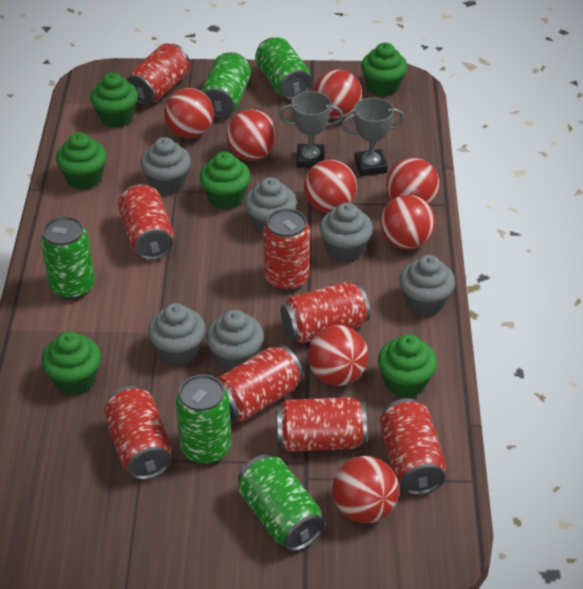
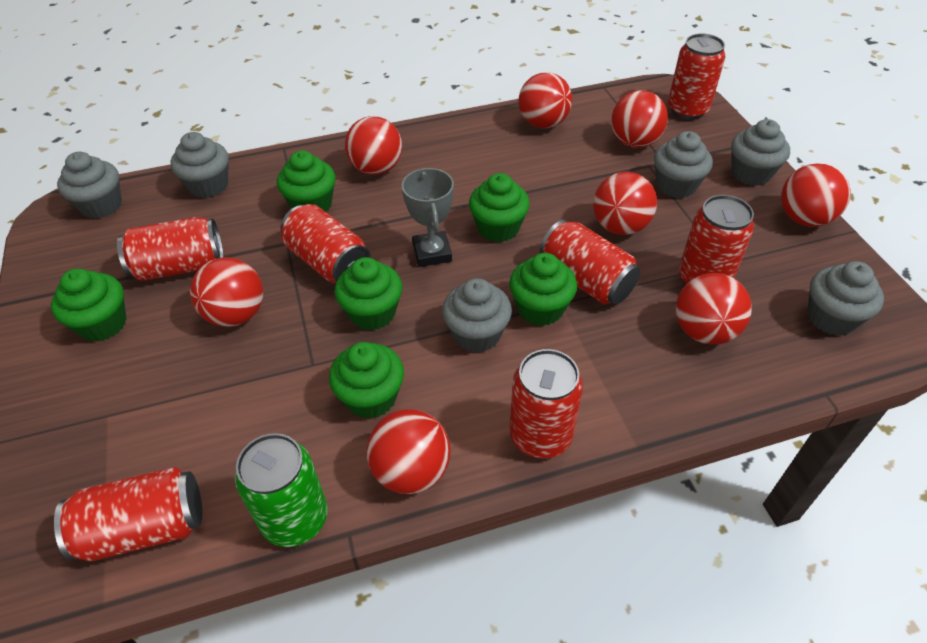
green can: [41,216,95,300] [176,374,232,465] [201,52,251,118] [238,455,325,551] [255,37,312,100] = 5 -> [235,433,328,547] = 1
grey trophy: [279,91,343,168] [341,97,405,176] = 2 -> [402,168,454,267] = 1
red can: [104,386,172,480] [118,184,174,260] [127,43,190,105] [217,345,303,422] [263,208,310,292] [276,397,367,452] [280,282,370,344] [379,398,446,495] = 8 -> [54,467,202,562] [117,217,224,281] [281,204,371,283] [510,349,583,458] [540,219,640,305] [668,33,726,120] [679,195,754,285] = 7

